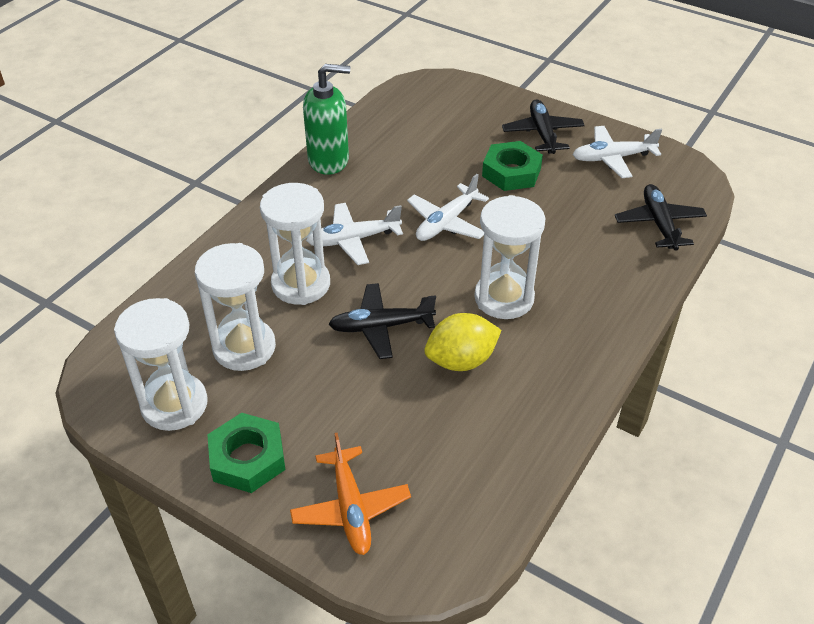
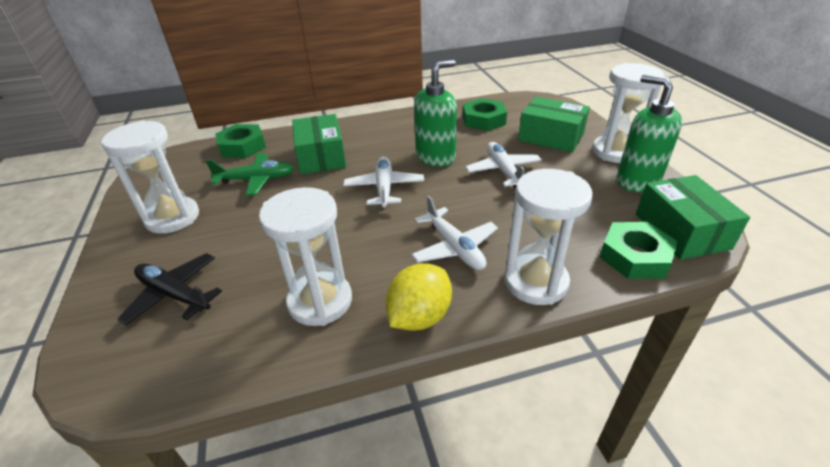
black plane: [329,283,436,359] [502,99,585,154] [615,184,707,251] = 3 -> [117,253,222,325] = 1
green box: none = 0 -> [292,114,346,174] [518,97,590,153] [636,175,750,260] = 3
green nut: [207,413,285,493] [482,141,543,191] = 2 -> [215,124,266,158] [463,98,507,131] [600,222,677,279] = 3
green plane: none = 0 -> [206,153,295,196] = 1
green soap dispenser: [303,64,350,175] = 1 -> [414,60,457,167] [616,75,682,192] = 2
orange plane: [290,433,411,555] = 1 -> none = 0

